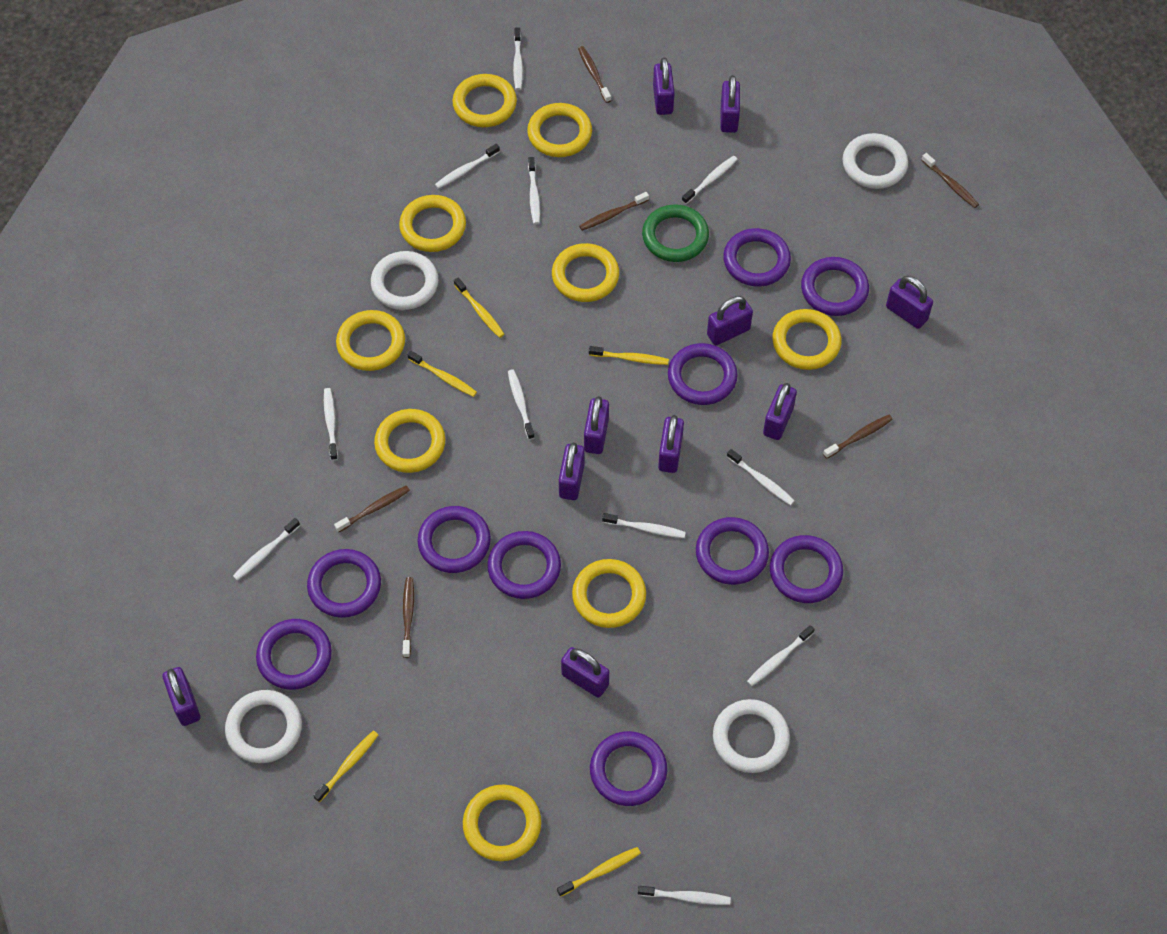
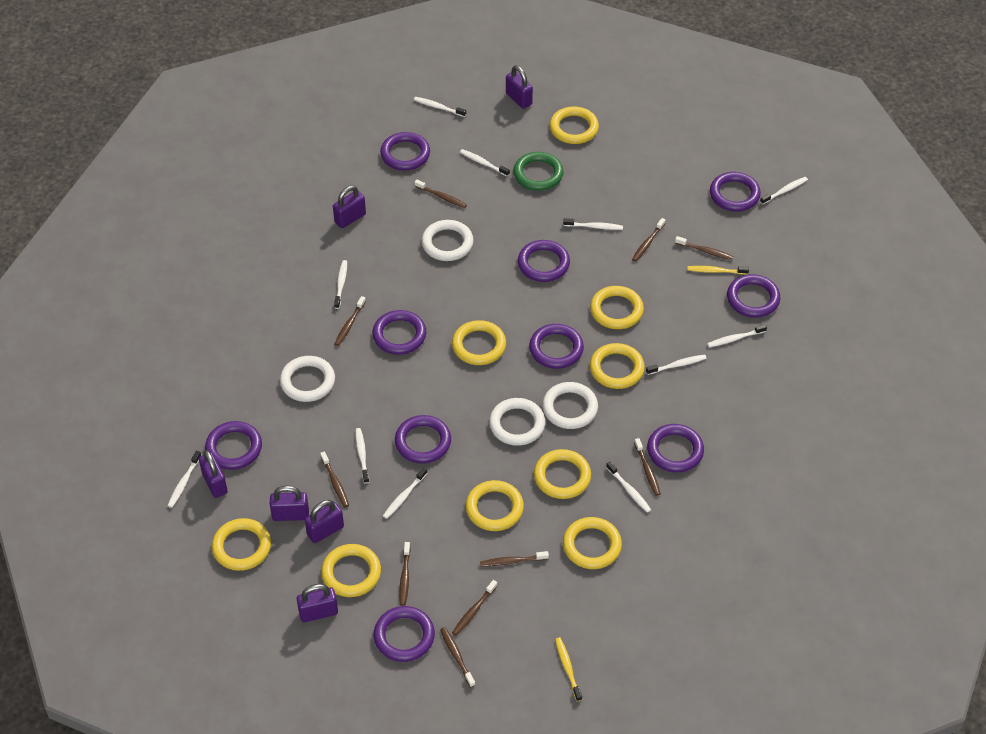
brown toothbrush: [334,485,410,533] [402,577,414,658] [578,46,611,103] [579,192,649,231] [823,415,893,459] [921,153,979,208] = 6 -> [320,451,349,508] [335,296,366,346] [399,542,410,606] [415,180,467,208] [440,627,475,688] [452,580,497,636] [480,551,549,567] [632,218,665,262] [634,438,661,496] [675,236,734,260] = 10
purple padlock: [162,667,200,726] [559,442,585,500] [561,647,609,698] [584,396,609,454] [653,58,675,115] [658,415,684,473] [707,296,753,345] [720,75,740,133] [763,383,797,440] [886,276,933,329] = 10 -> [199,450,228,498] [270,486,309,521] [297,584,338,622] [305,500,344,543] [333,186,366,228] [506,65,533,109] = 6
yellow toothbrush: [313,731,378,802] [407,351,477,397] [454,277,504,338] [557,847,641,897] [589,346,669,365] = 5 -> [555,637,582,702] [687,266,749,275] = 2

